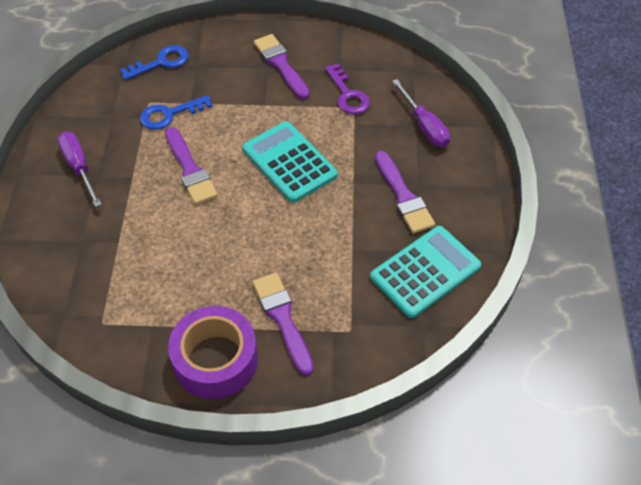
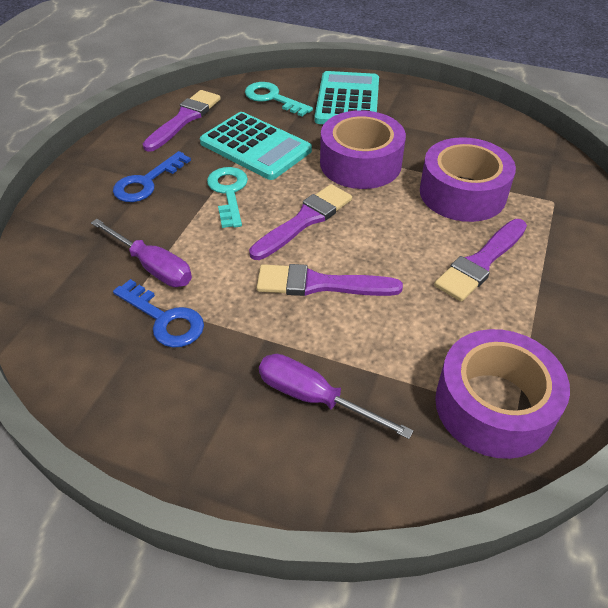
purple key: [325,64,370,114] = 1 -> none = 0
purple tape: [168,306,258,400] = 1 -> [320,110,406,189] [420,137,516,222] [435,329,570,459] = 3
turquoise key: none = 0 -> [207,167,248,228] [245,82,313,116] = 2

